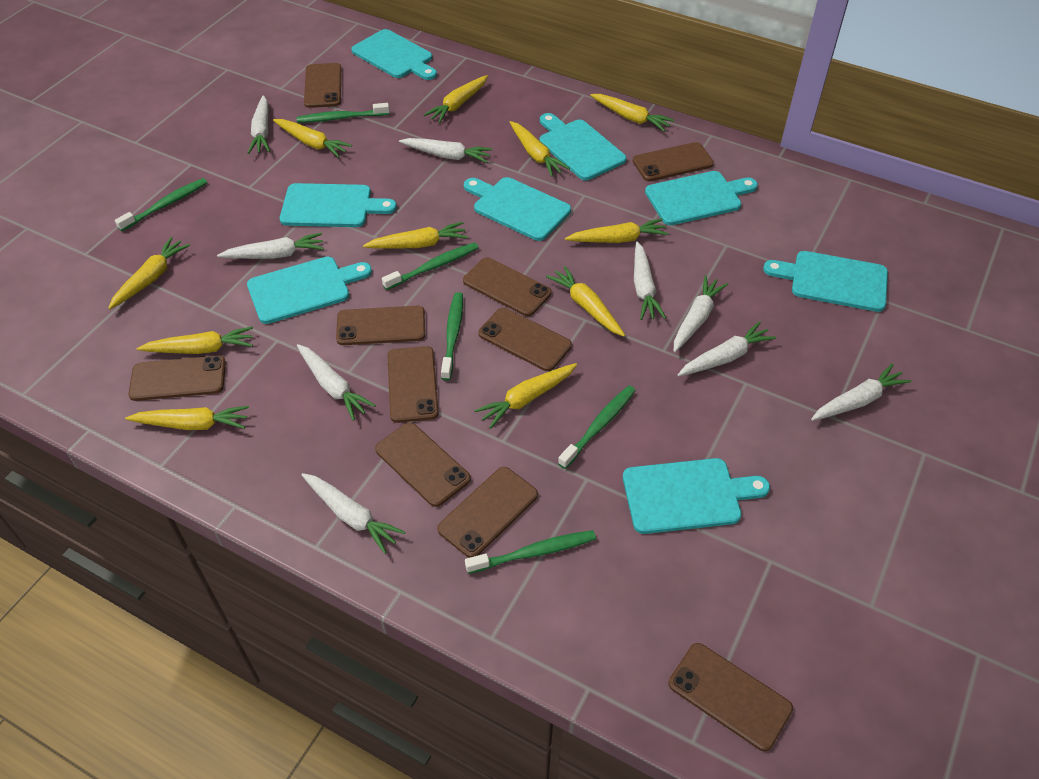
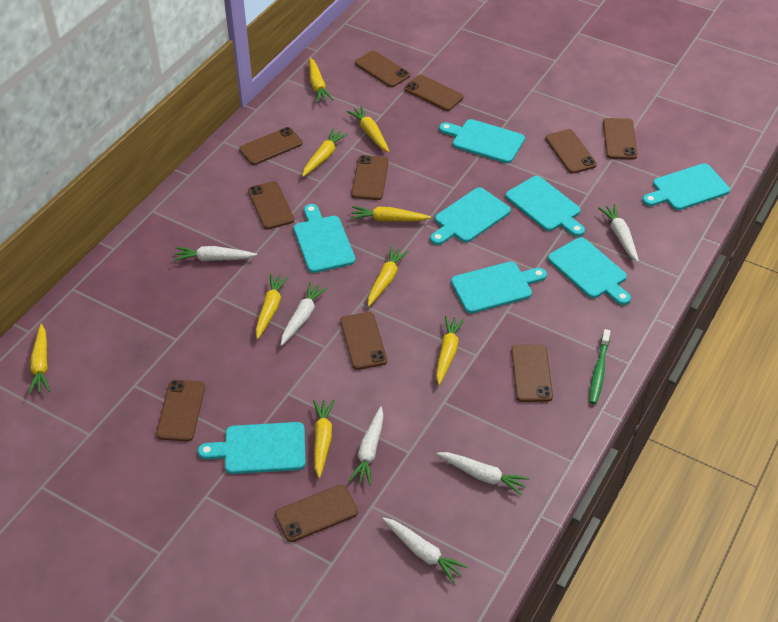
brown phone: [128,355,226,401] [304,63,341,108] [336,306,425,345] [375,422,471,507] [387,346,439,423] [437,467,538,558] [463,257,552,316] [478,308,572,371] [633,142,714,181] [669,643,793,751] = 10 -> [156,380,205,442] [239,127,303,165] [248,181,294,229] [275,484,358,542] [340,312,387,370] [351,155,389,200] [355,50,410,87] [404,75,463,111] [511,344,553,402] [546,129,597,174] [603,118,637,160] = 11
green toothbrush: [115,178,208,231] [296,103,389,123] [382,242,478,290] [441,292,463,381] [465,530,596,574] [558,386,636,469] = 6 -> [589,329,611,404] = 1
white carrot: [217,233,324,259] [248,95,270,154] [297,344,376,421] [301,473,405,554] [399,138,493,163] [634,242,666,320] [674,275,728,352] [678,321,776,376] [811,363,911,421] = 9 -> [174,246,257,261] [281,282,327,346] [349,406,384,485] [382,517,468,583] [436,452,529,496] [598,204,639,262] = 6
yellow carrot: [108,237,190,309] [125,406,249,430] [136,327,253,354] [273,119,352,158] [363,222,468,249] [424,75,488,123] [474,363,577,429] [510,121,570,177] [546,266,625,336] [565,219,669,243] [590,94,674,132] = 11 -> [28,324,50,394] [256,274,289,339] [302,128,348,177] [309,57,333,103] [313,400,335,478] [347,106,390,152] [350,206,431,222] [368,246,409,307] [436,316,465,385] = 9

